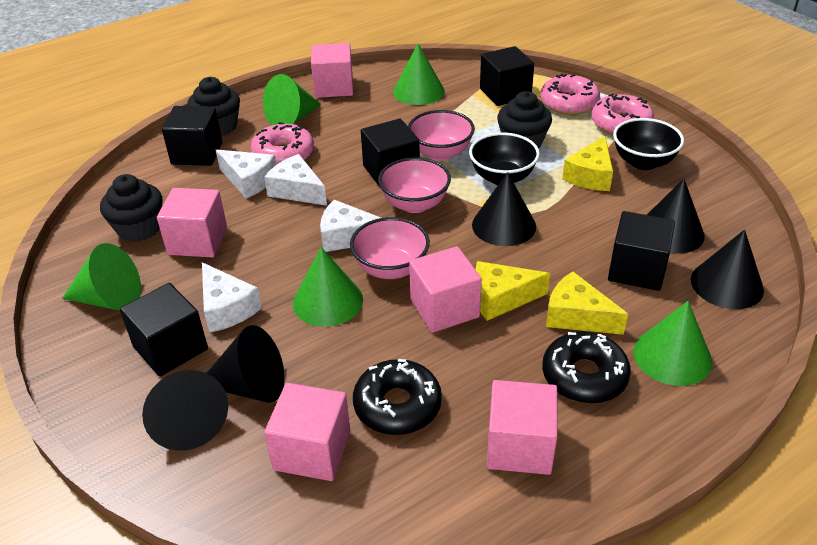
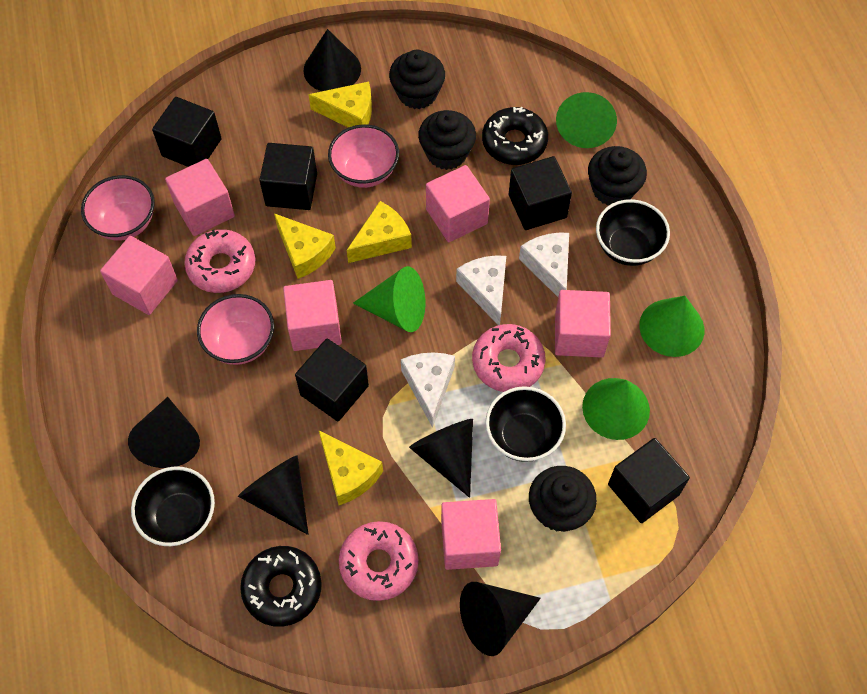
black bowl: [469,132,540,185] [613,118,684,170] = 2 -> [131,466,215,546] [485,386,566,462] [596,199,670,266] = 3
black cupcake: [100,174,162,242] [187,77,240,136] [497,91,552,148] = 3 -> [389,50,445,109] [418,110,476,170] [529,466,597,532] [588,146,647,205] = 4
green cone: [62,243,141,311] [263,74,321,126] [293,247,363,327] [393,44,445,105] [633,301,712,386] = 5 -> [353,266,425,332] [556,92,617,148] [582,378,650,440] [639,296,704,357] = 4
pink cube: [157,188,227,258] [264,383,350,481] [311,43,353,98] [409,246,482,333] [487,380,558,475] = 5 -> [100,236,178,315] [165,159,235,236] [283,280,342,351] [426,165,490,242] [441,499,501,570] [555,290,611,358] = 6
white cheese: [202,262,262,333] [216,149,276,199] [264,154,327,206] [320,200,381,252] = 4 -> [401,353,455,428] [456,256,506,325] [519,233,569,297] = 3
yellow cheese: [475,261,550,321] [546,272,628,335] [562,136,613,191] = 3 -> [274,213,336,279] [308,82,372,127] [319,431,383,505] [347,201,412,263] = 4

